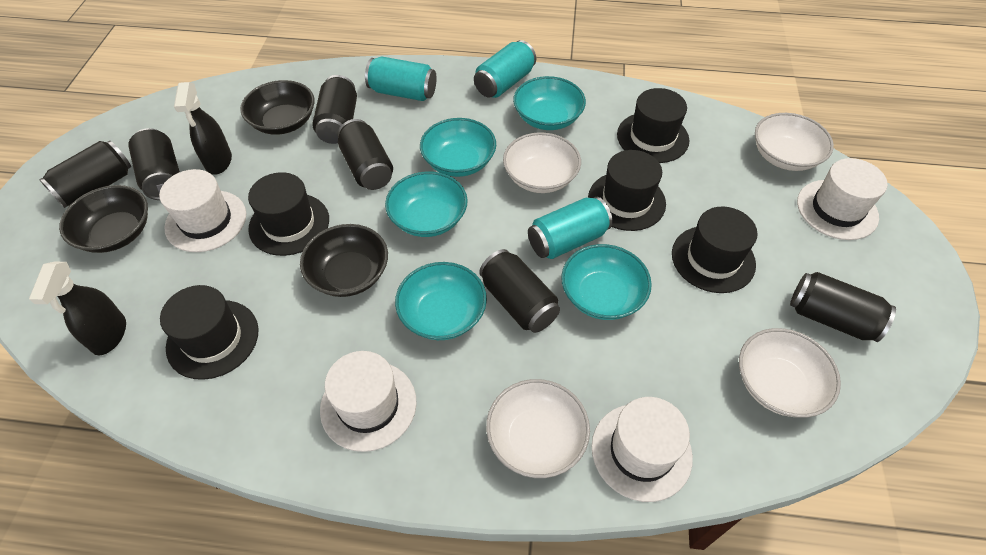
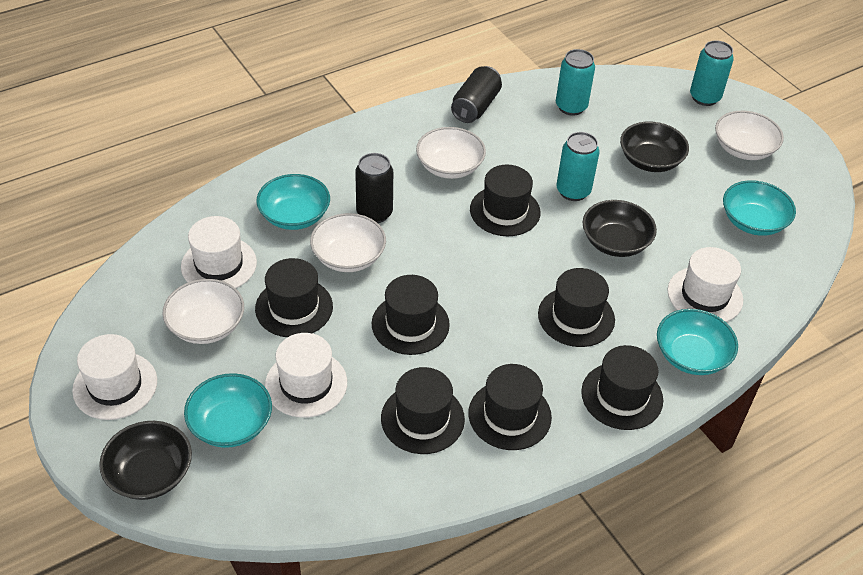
black can: [39,141,131,208] [128,128,180,200] [312,75,357,144] [338,119,393,190] [479,249,560,333] [790,272,896,342] = 6 -> [355,153,393,223] [451,66,502,123] = 2
black hat: [160,285,259,380] [248,172,329,256] [588,150,666,231] [617,88,689,163] [672,206,758,293] = 5 -> [255,258,333,337] [372,275,450,355] [381,367,465,454] [468,364,552,450] [470,165,540,236] [538,268,615,347] [581,345,663,430] = 7
black spray bottle: [29,262,126,355] [174,82,232,175] = 2 -> none = 0
turquoise bowl: [385,171,468,237] [395,262,487,340] [420,118,496,177] [513,76,586,130] [561,244,652,320] = 5 -> [184,373,272,448] [256,174,330,230] [657,309,738,375] [723,180,796,236] = 4

